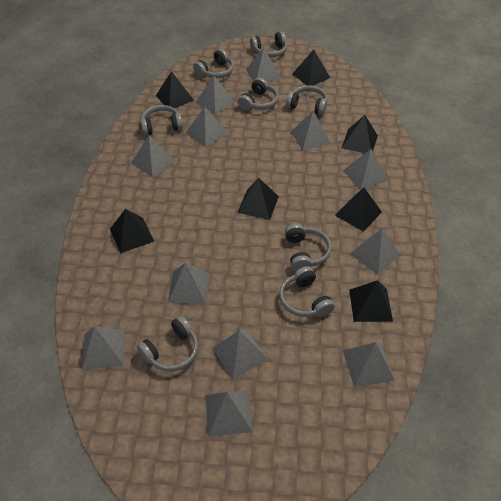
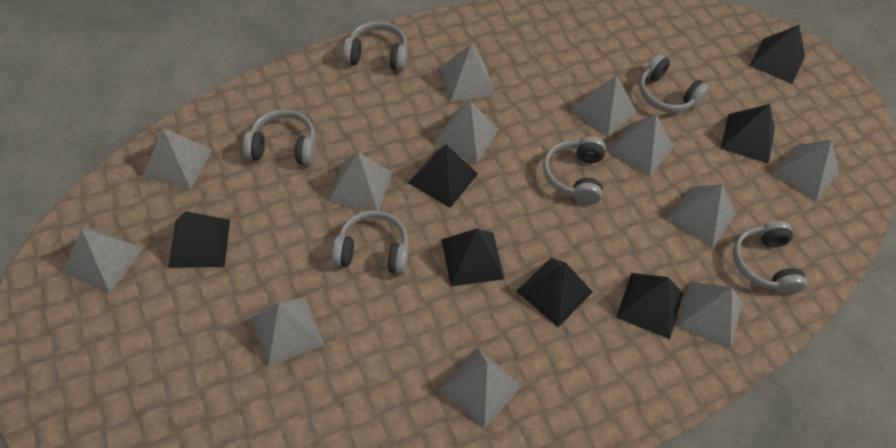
grey headphones: [137,316,198,372] [141,105,183,136] [193,49,234,78] [238,77,279,111] [250,31,287,57] [279,266,335,317] [285,224,331,271] [286,85,328,115] = 8 -> [243,110,316,165] [332,210,409,275] [343,21,408,71] [543,136,606,205] [639,54,710,113] [733,221,807,295] = 6

